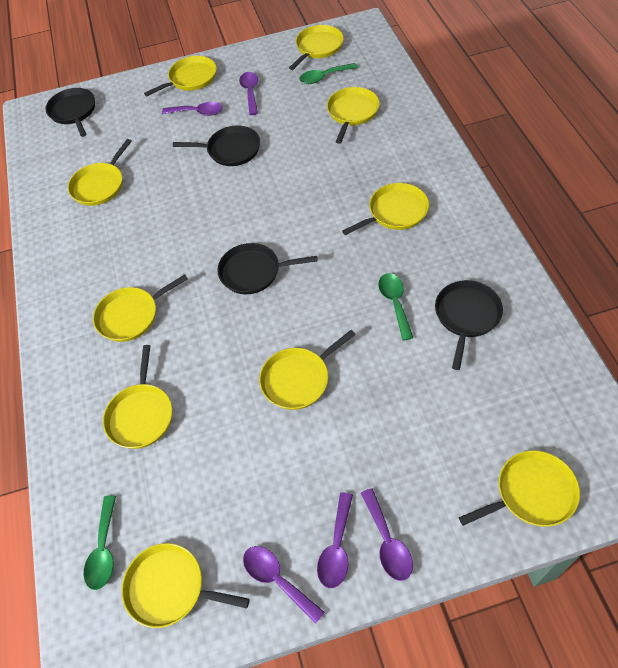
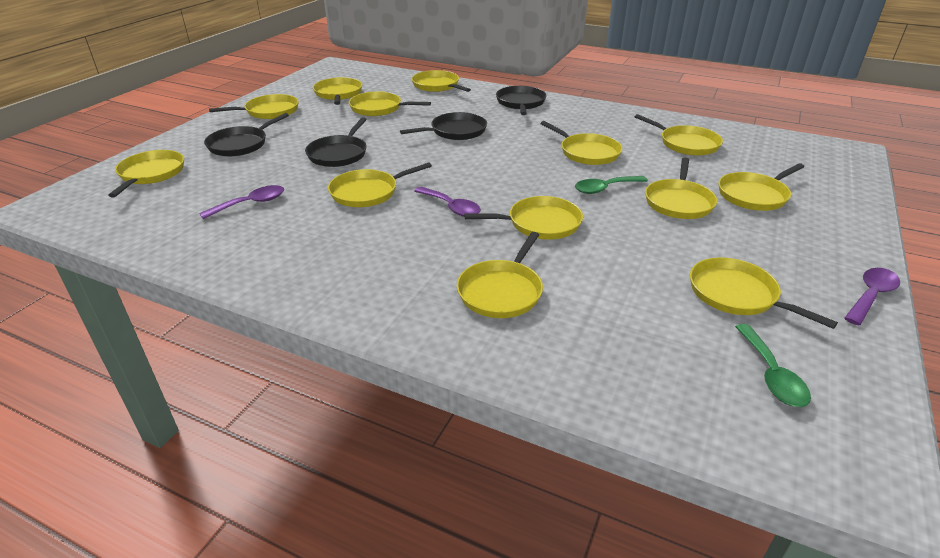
green spoon: [84,495,116,590] [299,63,358,84] [378,273,413,341] = 3 -> [575,176,648,194] [735,324,811,407] = 2
purple spoon: [162,102,223,116] [239,72,258,115] [243,546,325,624] [317,492,353,588] [361,488,413,581] = 5 -> [199,185,284,219] [414,187,481,217] [844,268,900,325] = 3
yellow pan: [68,139,132,206] [93,274,188,342] [103,345,172,449] [121,543,250,628] [144,56,217,97] [259,330,356,410] [289,25,344,70] [327,87,380,144] [342,183,429,235] [459,450,580,527] = 10 -> [108,150,184,197] [209,94,299,119] [313,77,362,105] [328,162,432,207] [349,91,431,116] [412,70,471,92] [457,232,543,318] [464,196,583,239] [540,121,622,165] [635,114,723,156] [645,158,717,219] [690,257,838,329] [718,163,804,211] = 13

